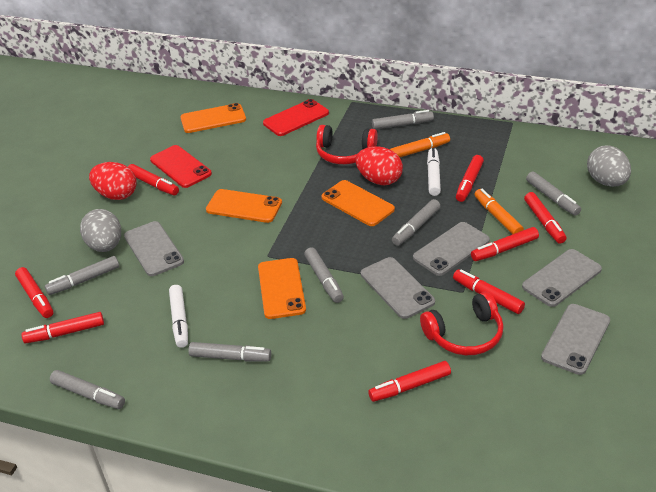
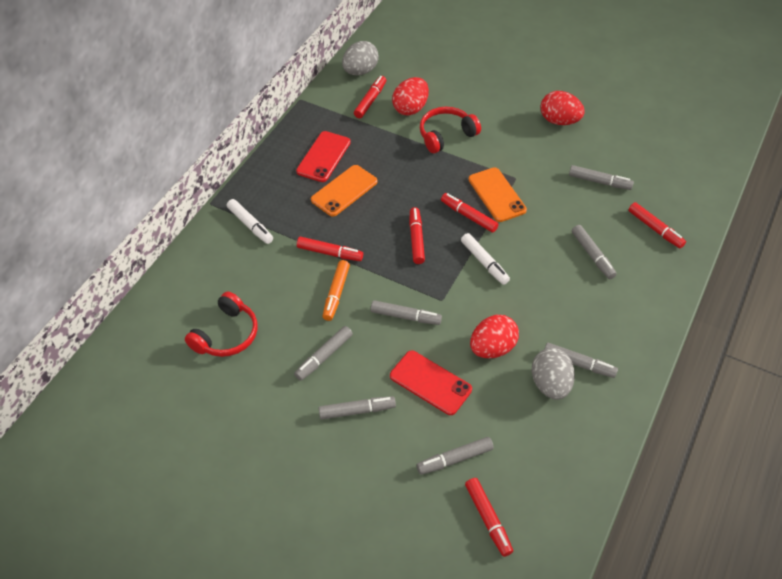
grey phone: [124,221,184,276] [361,257,435,319] [413,222,490,276] [522,249,602,307] [541,304,610,375] = 5 -> none = 0
orange marker: [390,132,450,157] [475,189,524,234] = 2 -> [322,260,350,321] = 1
orange phone: [181,103,246,133] [206,189,282,223] [258,258,306,319] [321,180,395,226] = 4 -> [311,165,378,216] [468,167,527,222] = 2
red egg: [89,162,137,200] [356,146,403,185] = 2 -> [392,77,429,116] [470,315,519,359] [540,91,585,125] = 3
red marker: [15,267,53,318] [21,312,104,344] [128,164,179,195] [368,361,451,402] [453,269,525,314] [456,155,484,202] [471,227,539,261] [524,192,567,244] = 8 -> [297,237,363,261] [354,76,386,118] [409,207,425,264] [441,193,499,233] [465,478,513,557] [628,202,686,248] = 6

